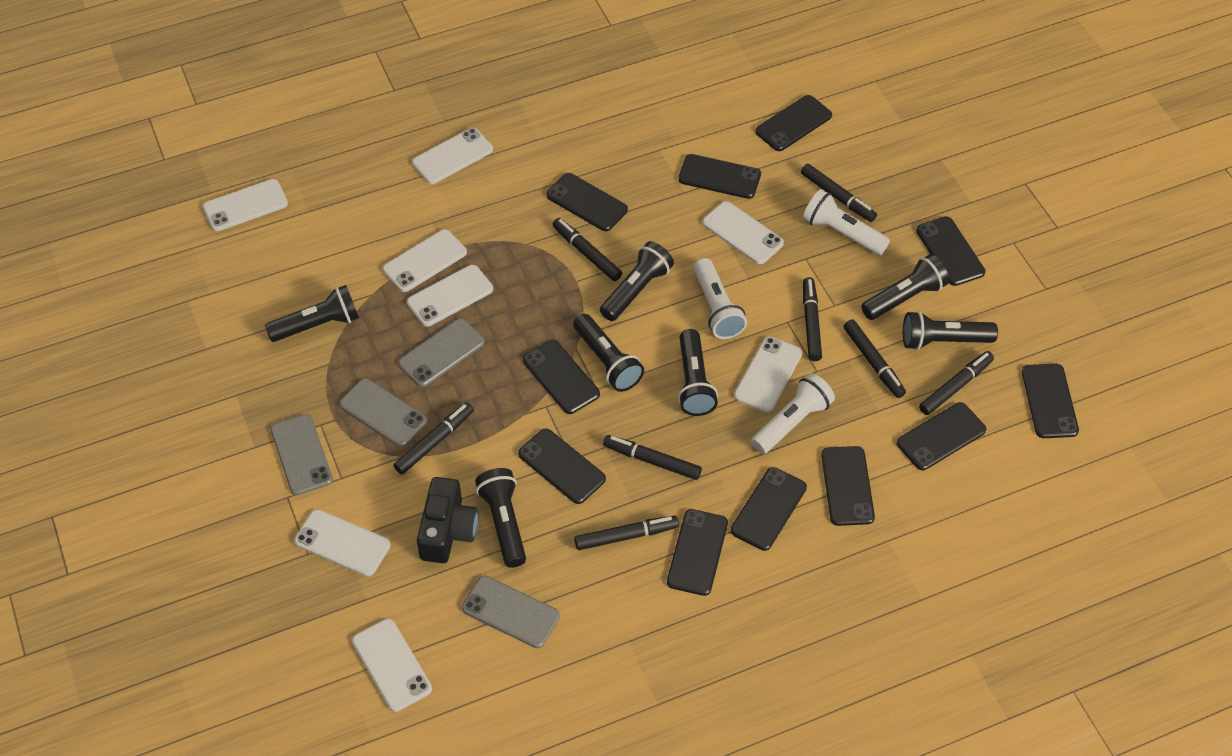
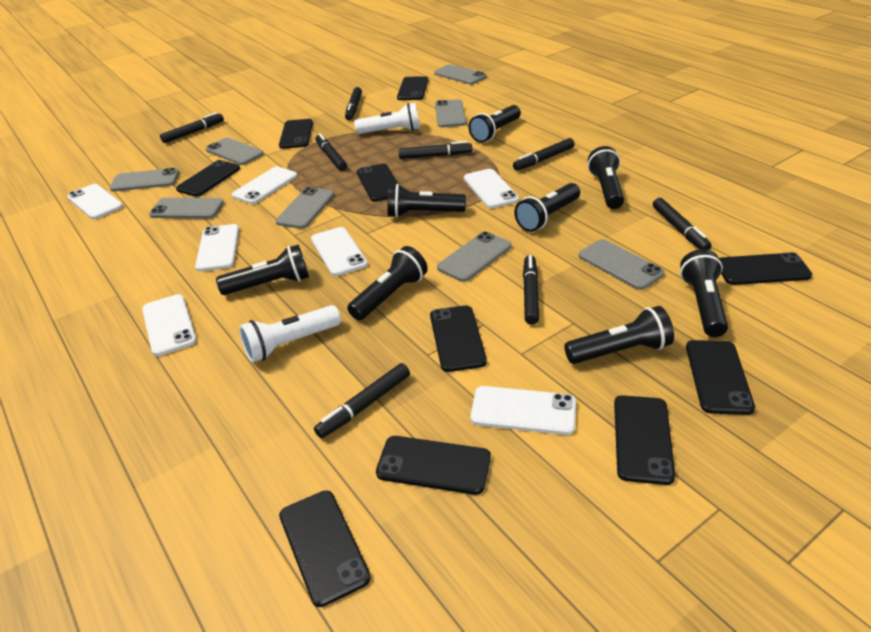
black camera: [417,477,479,563] = 1 -> none = 0
black flashlight: [265,285,359,342] [475,468,526,568] [573,314,644,392] [600,241,674,321] [678,329,718,416] [861,254,949,320] [903,311,998,350] = 7 -> [216,244,309,295] [347,246,428,320] [387,184,466,217] [469,105,521,143] [514,183,580,232] [564,306,674,364] [588,146,624,209] [680,249,728,337] = 8
black phone: [518,428,606,504] [522,340,600,414] [546,173,628,231] [667,509,728,596] [678,154,761,199] [731,467,807,551] [755,95,832,151] [821,446,875,526] [897,402,986,470] [916,216,985,286] [1022,364,1079,438] = 11 -> [176,160,240,197] [279,119,313,149] [279,490,371,607] [357,164,398,202] [376,436,491,495] [397,76,429,100] [430,305,487,372] [614,395,675,485] [686,340,755,415] [719,252,812,285] = 10
grey phone: [270,414,333,495] [339,378,427,447] [398,318,485,387] [462,576,560,648] = 4 -> [110,168,179,192] [149,198,224,219] [206,138,263,165] [275,187,334,229] [434,64,486,84] [435,99,466,127] [437,231,512,282] [579,239,664,290] = 8
white flashlight: [694,258,747,339] [751,373,835,454] [803,189,890,255] = 3 -> [239,305,341,363] [354,103,420,134] = 2
white phone: [203,179,288,231] [294,509,390,576] [352,619,432,712] [383,229,467,292] [407,265,493,327] [412,128,493,184] [702,201,784,264] [734,336,802,413] = 8 -> [67,184,123,219] [142,294,197,356] [195,224,239,271] [232,167,297,204] [311,227,368,276] [464,169,519,208] [470,386,576,435] = 7

